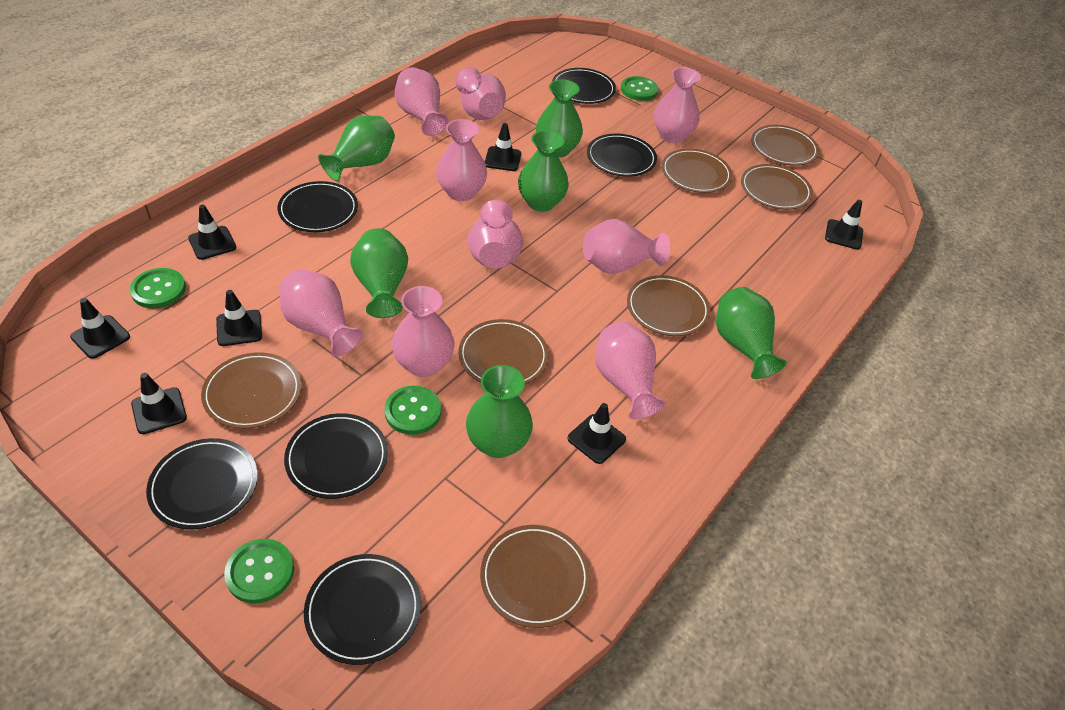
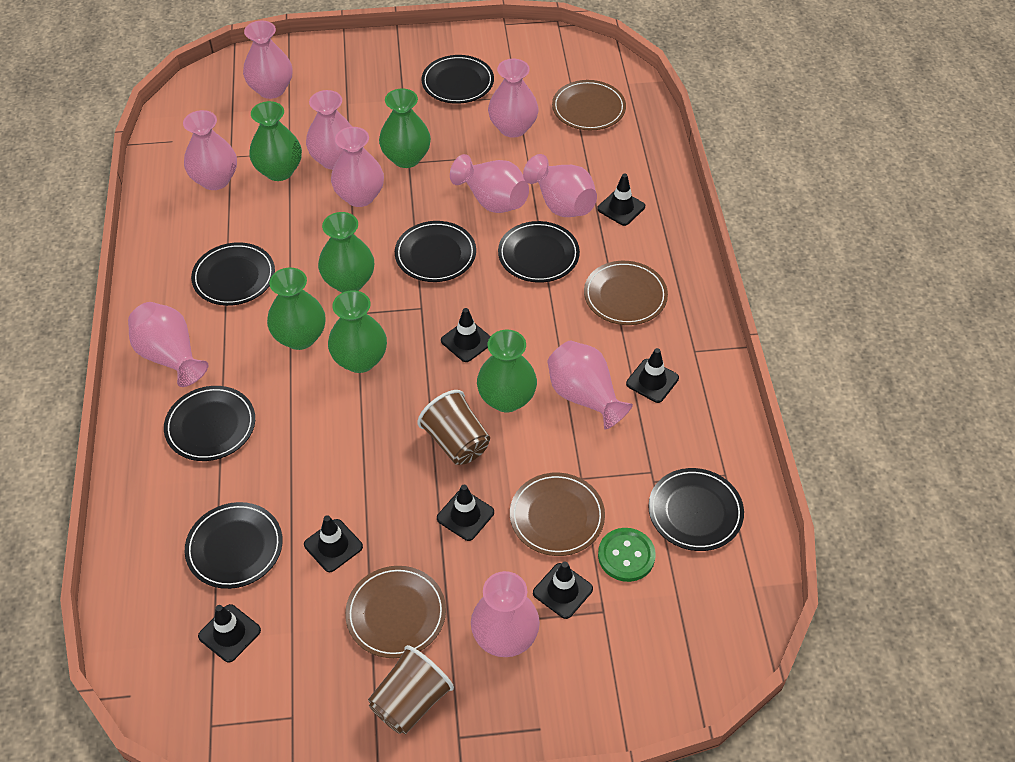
black plate: [146,438,258,529] [278,181,358,232] [284,413,388,499] [304,554,421,665] [552,68,616,104] [587,134,657,177] = 6 -> [164,386,255,461] [185,502,283,589] [191,242,275,306] [395,221,476,282] [421,55,494,104] [498,221,580,283] [648,468,744,551] = 7
brown cup: none = 0 -> [368,645,454,734] [418,390,490,465] = 2
brown plate: [201,352,302,429] [458,319,549,384] [480,525,591,628] [627,275,710,336] [662,149,732,193] [741,164,813,210] [751,125,819,166] = 7 -> [345,566,446,658] [510,473,605,556] [552,80,626,130] [584,261,668,325] = 4
green button: [130,268,186,308] [224,539,294,603] [384,386,441,435] [621,76,658,101] = 4 -> [598,528,656,582] = 1
pink vase: [279,269,363,357] [392,286,455,377] [395,67,449,136] [436,119,487,201] [455,67,506,120] [468,200,523,269] [583,219,670,274] [595,322,666,419] [654,67,701,143] = 9 -> [128,302,209,387] [183,110,237,190] [243,20,293,99] [306,90,352,170] [331,127,384,207] [450,154,529,213] [471,571,540,657] [488,59,538,138] [523,154,597,217] [547,340,633,430] = 10

